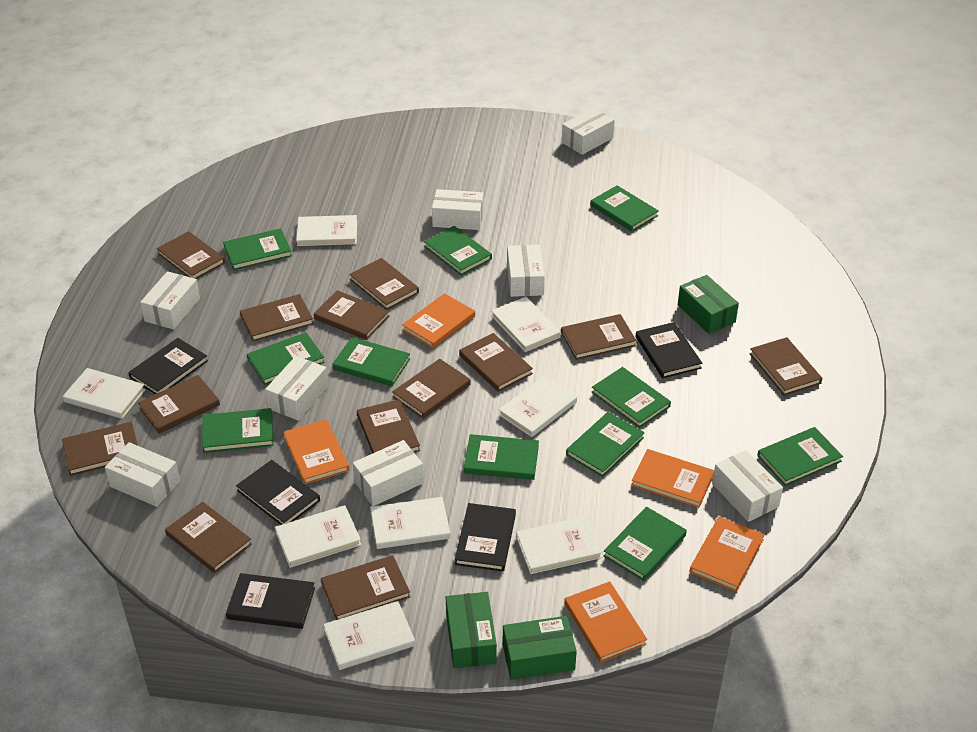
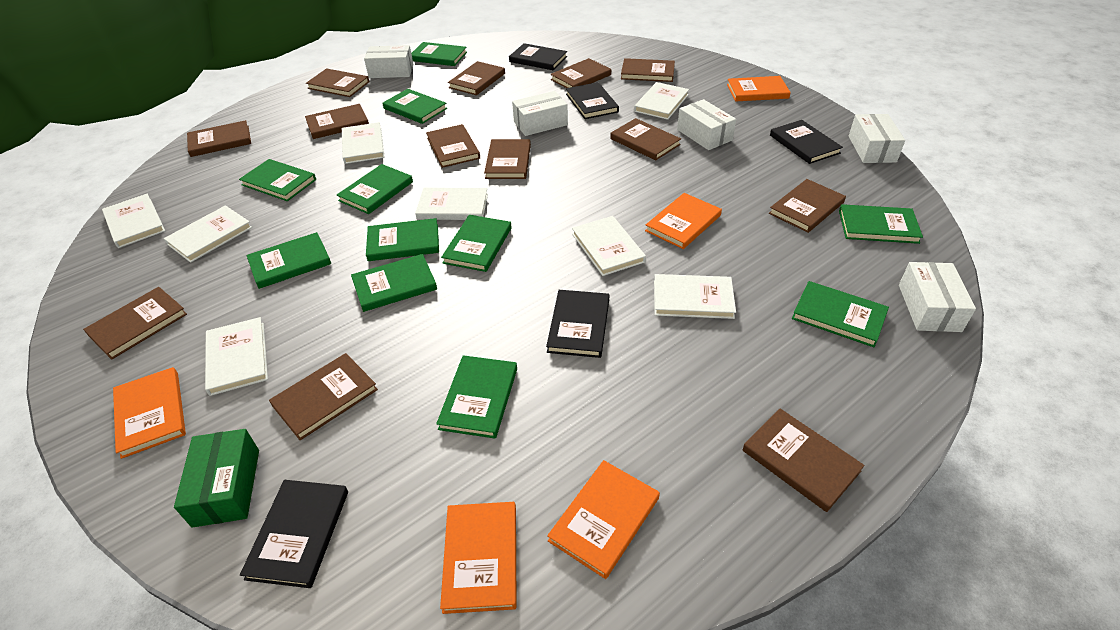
green box: [446,592,497,668] [503,616,577,680] [678,275,739,334] = 3 -> [174,429,259,528] = 1
white box: [105,442,180,507] [140,271,200,330] [265,356,328,421] [353,440,424,506] [432,189,484,230] [507,245,545,297] [562,108,615,155] [712,450,783,522] = 8 -> [364,45,413,78] [512,91,568,136] [677,99,736,150] [849,114,905,163] [899,262,976,332] = 5

